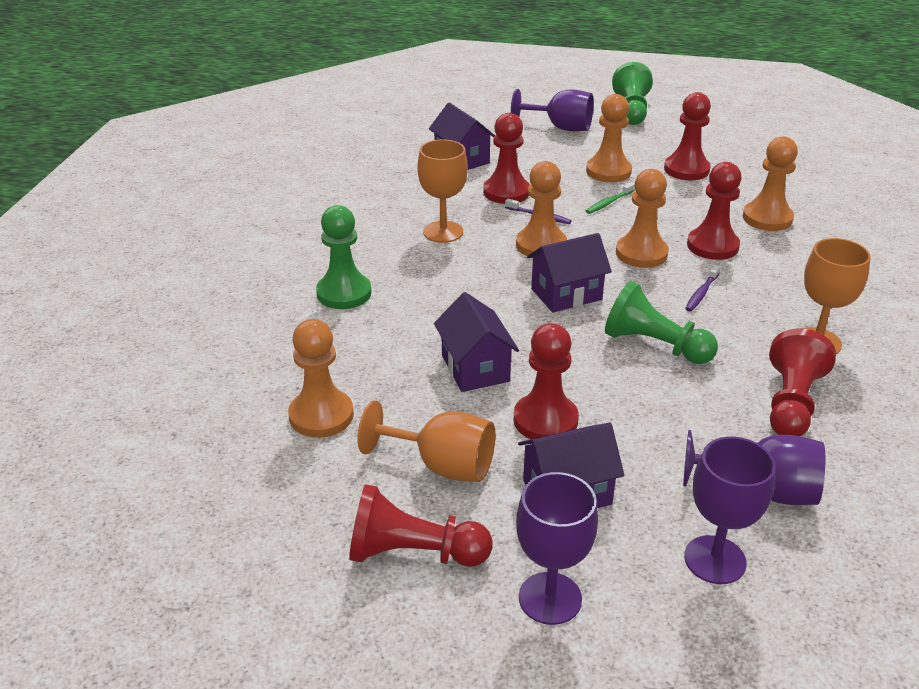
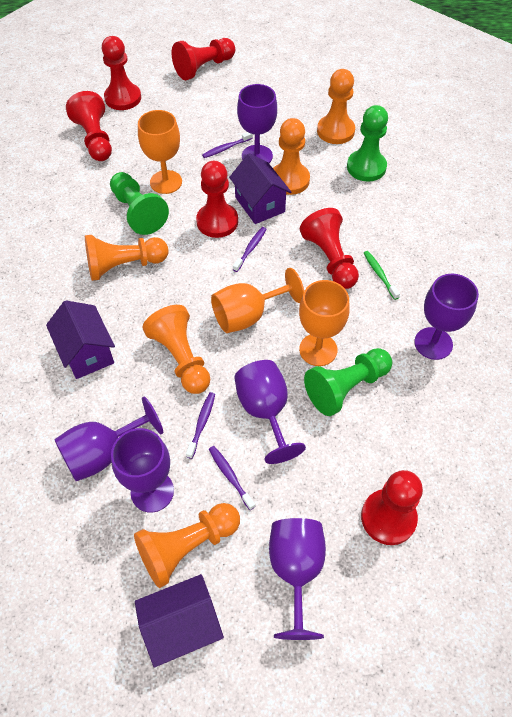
purple goblet: [511,89,594,132] [516,472,598,625] [683,430,825,505] [684,436,775,584] = 4 -> [54,397,163,481] [111,428,174,513] [234,360,306,464] [237,84,277,163] [269,518,326,640] [414,273,479,360] = 6
purple house: [429,102,495,170] [434,292,519,392] [518,423,624,508] [527,233,612,313] = 4 -> [46,300,115,379] [135,574,224,667] [229,153,292,224] = 3
purple toothbrush: [505,199,571,224] [685,265,721,312] = 2 -> [186,392,215,459] [202,132,253,158] [209,446,255,510] [233,227,266,272] = 4

